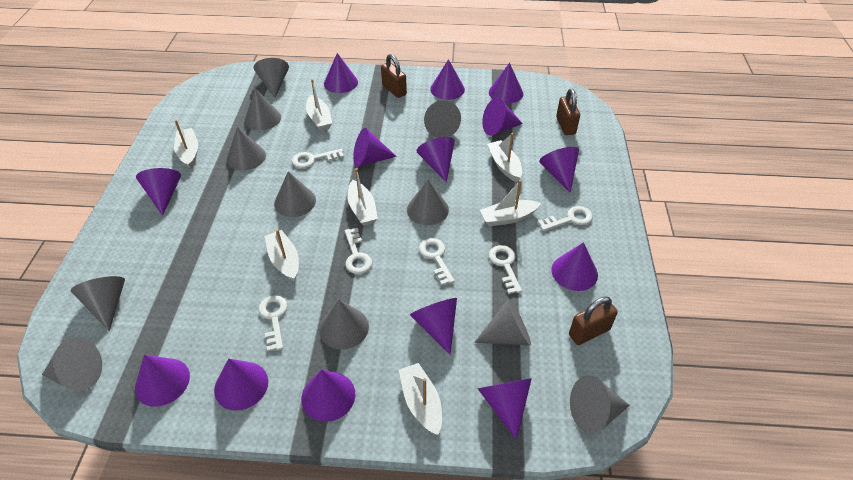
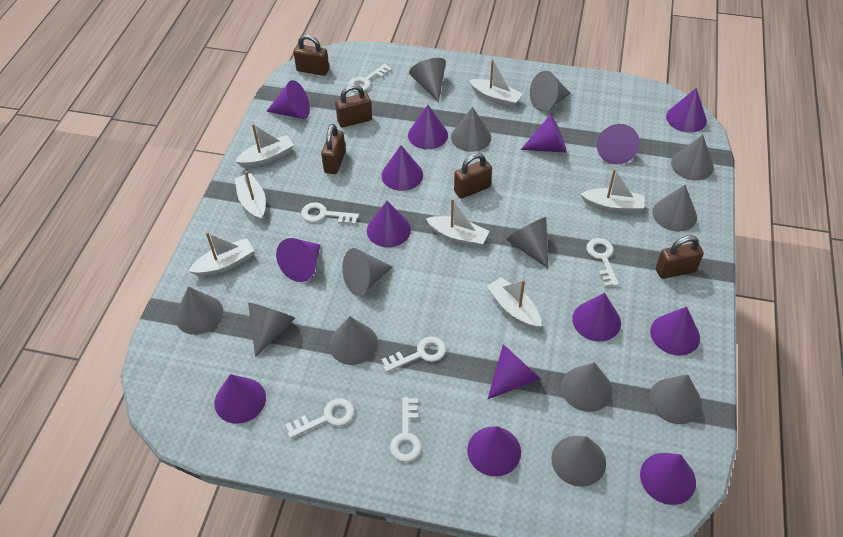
brown padlock: [381,54,407,98] [556,89,580,135] [569,297,618,345] = 3 -> [293,35,329,76] [321,124,346,174] [335,84,372,128] [454,153,492,199] [656,235,704,279] = 5
grey cone: [42,337,102,391] [71,276,125,331] [226,127,266,170] [244,89,281,130] [254,58,289,98] [274,171,316,217] [319,299,369,349] [407,179,449,225] [424,100,461,138] [474,298,531,346] [570,375,630,434] = 11 -> [175,286,223,335] [248,302,295,357] [329,316,378,365] [342,248,393,295] [409,58,446,102] [451,107,491,152] [506,217,548,268] [530,71,571,111] [551,436,606,487] [561,362,612,412] [649,374,702,424] [652,185,697,231] [671,135,714,181] = 13

